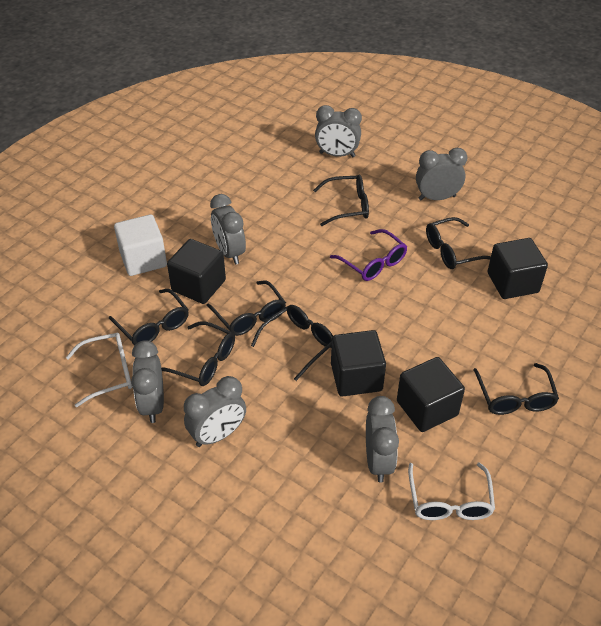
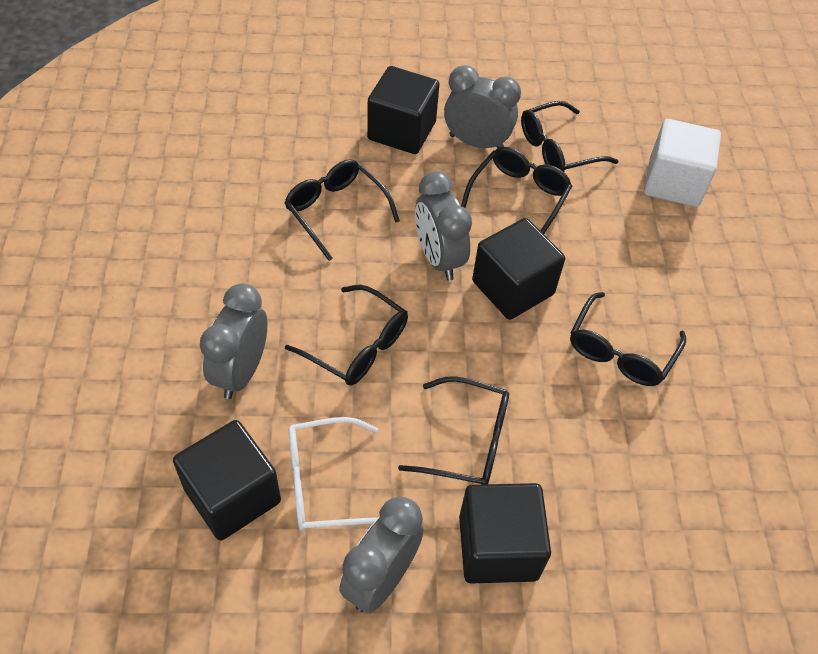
black glasses: [109,289,189,345] [161,321,235,386] [206,280,286,336] [251,305,333,381] [313,175,369,226] [426,217,491,269] [473,363,559,415] = 7 -> [284,159,400,261] [285,285,408,386] [398,376,509,485] [461,147,572,234] [521,101,618,172] [570,292,686,386] = 6
grey clock: [131,340,164,423] [184,376,246,447] [210,194,246,265] [315,105,362,157] [366,396,399,483] [416,148,467,200] = 6 -> [200,283,267,399] [339,496,424,613] [415,171,472,281] [444,65,521,148] = 4
purple glasses: [330,229,407,281] = 1 -> none = 0
white glasses: [66,333,132,407] [408,463,495,520] = 2 -> [288,417,379,531] = 1

